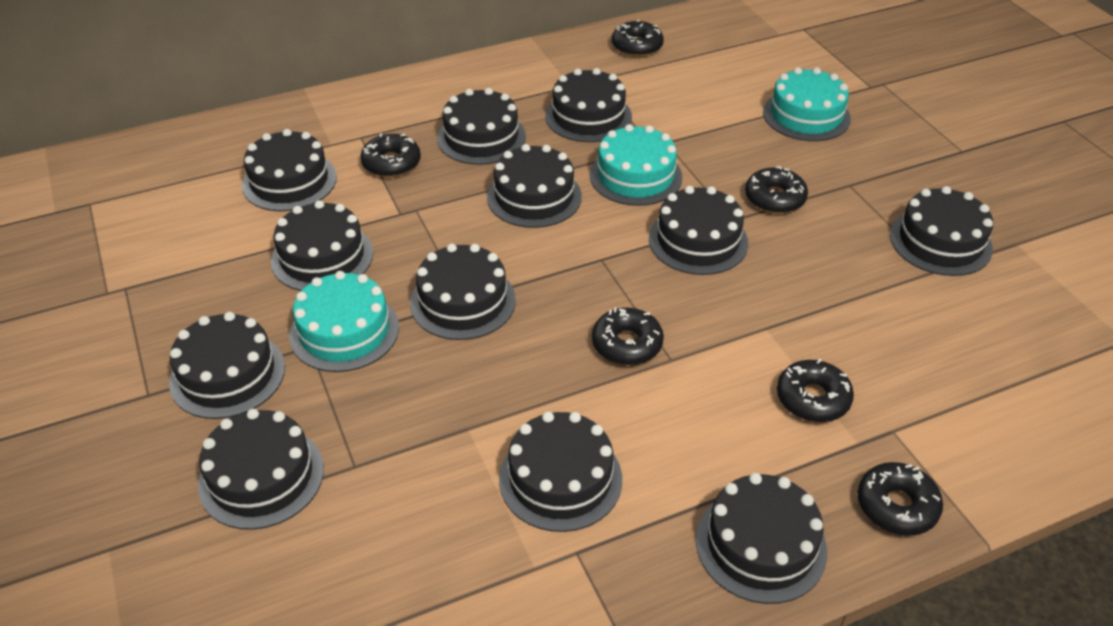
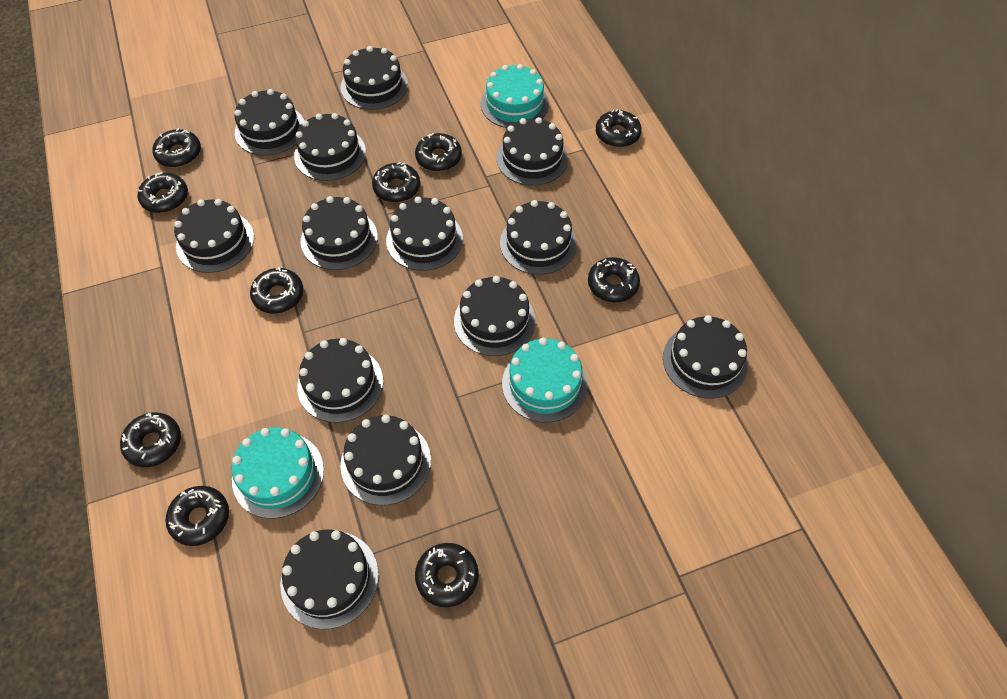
black cake: [169,312,285,419] [198,409,324,530] [242,129,337,211] [271,200,373,291] [410,244,516,340] [437,88,526,165] [487,144,582,228] [499,412,622,532] [545,68,632,142] [649,186,748,275] [696,473,827,604] [890,186,993,276] = 12 -> [174,199,254,273] [234,89,304,156] [280,529,379,629] [294,113,366,181] [297,338,383,423] [301,196,378,270] [340,46,408,110] [340,415,431,505] [386,197,463,271] [454,276,536,356] [497,117,568,186] [500,200,577,275] [663,315,748,399] = 13
black donut: [360,133,421,177] [592,307,664,365] [612,19,664,57] [745,166,808,214] [777,359,854,422] [857,462,943,536] = 6 -> [120,412,181,467] [138,172,188,213] [152,128,201,167] [165,486,229,546] [250,267,303,314] [372,162,420,203] [415,133,462,171] [415,543,479,607] [588,257,640,302] [596,109,642,147] = 10

